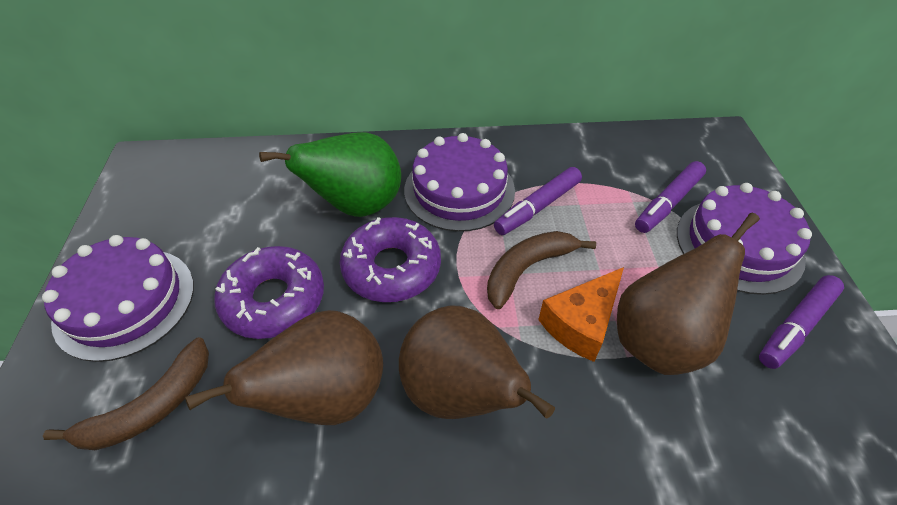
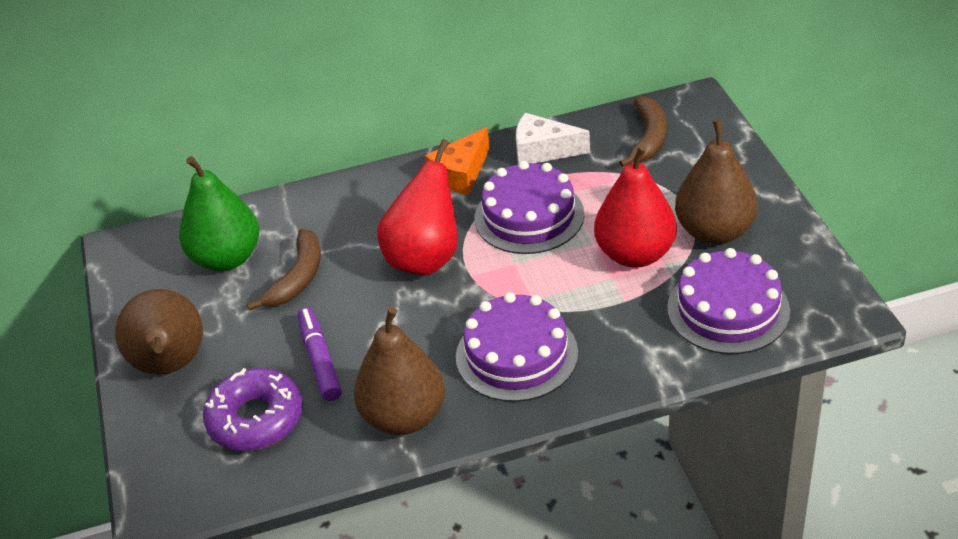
purple donut: [214,246,324,339] [340,217,441,302] = 2 -> [203,368,303,451] = 1
purple marker: [494,167,582,235] [635,161,706,233] [759,275,844,369] = 3 -> [298,308,342,401] = 1
red pear: none = 0 -> [377,139,458,275] [594,145,677,268] = 2
white cheese: none = 0 -> [516,113,590,164] = 1

